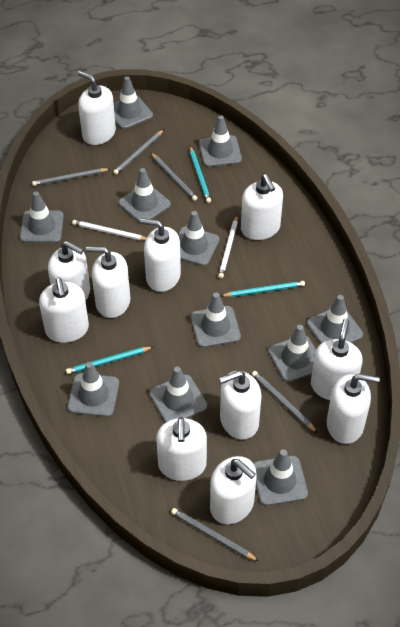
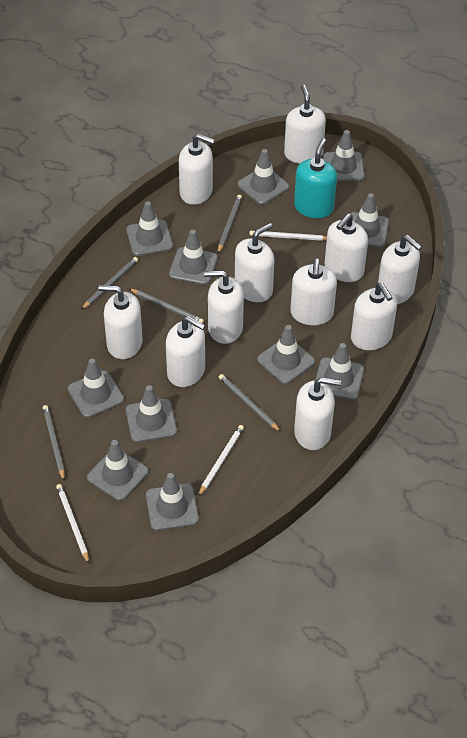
turquoise pencil: [66,347,153,374] [190,146,211,203] [221,281,305,297] = 3 -> none = 0
turquoise soap dispenser: none = 0 -> [294,138,337,218] = 1
white pencil: [72,220,146,240] [218,216,238,279] = 2 -> [56,484,89,564] [198,425,244,497] [249,231,327,241] = 3

